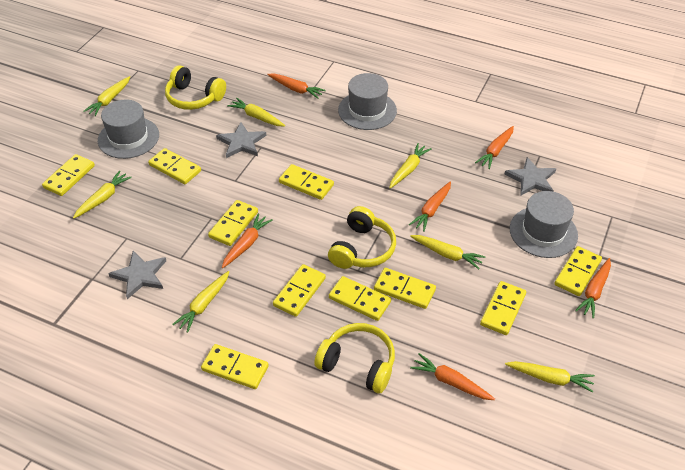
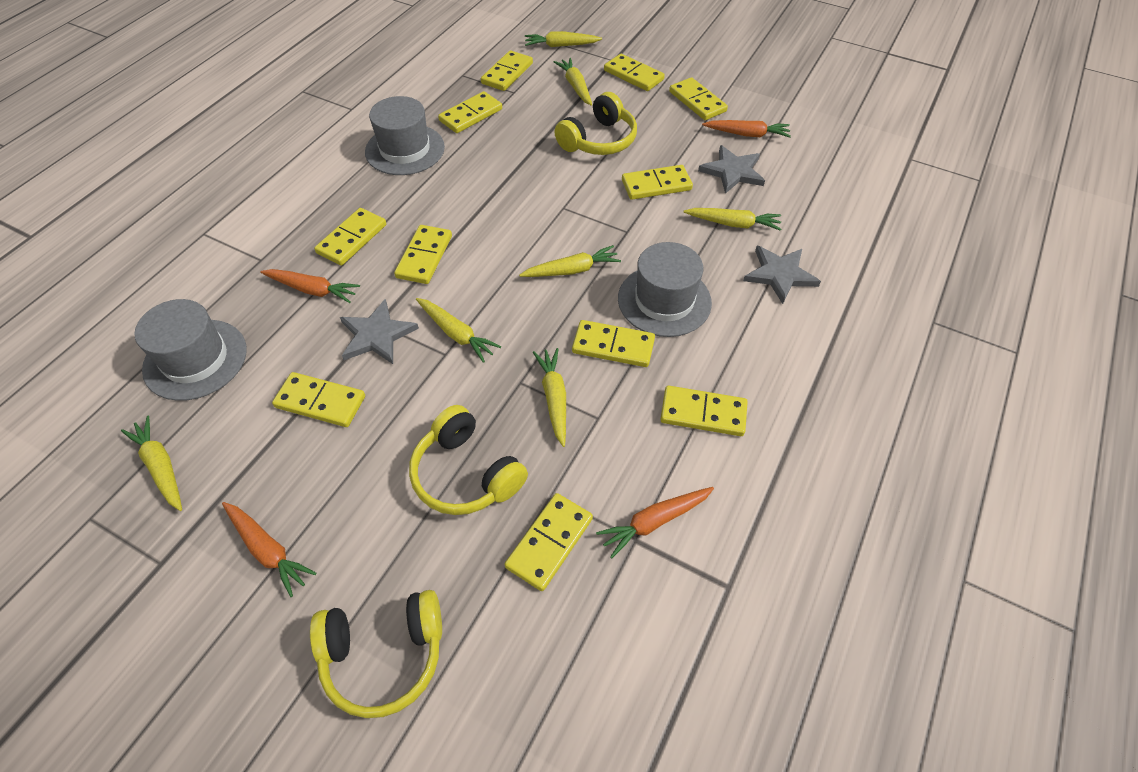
orange carrot: [222,213,273,268] [267,74,326,99] [409,182,451,232] [410,353,495,400] [475,126,514,169] [575,258,611,318] = 6 -> [222,502,317,597] [260,269,360,303] [596,487,714,558] [702,120,791,137] = 4
yellow domino: [42,154,95,196] [148,148,201,184] [201,344,269,389] [208,200,258,246] [273,264,326,317] [279,164,334,200] [329,276,391,321] [374,268,436,309] [480,281,526,335] [554,246,602,296] = 10 -> [272,372,365,427] [314,208,386,266] [394,225,452,284] [438,91,502,133] [481,50,533,91] [505,493,593,591] [572,320,655,367] [604,54,665,91] [622,165,693,200] [660,386,748,436] [669,77,728,120] = 11

